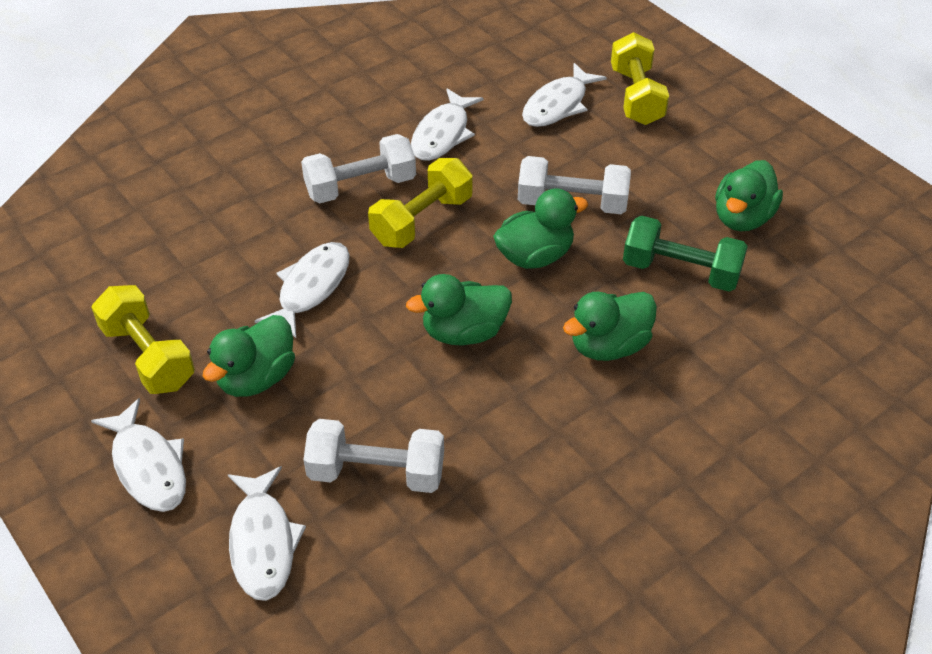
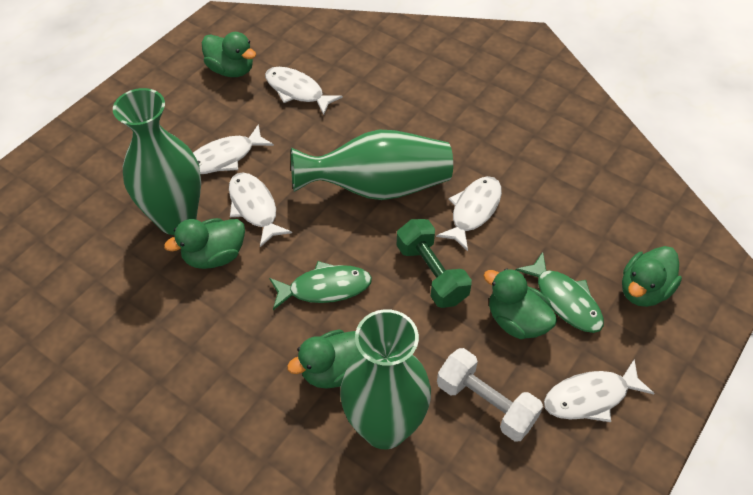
green fish: none = 0 -> [269,261,372,310] [515,252,604,333] = 2
green vase: none = 0 -> [113,88,201,235] [291,130,453,200] [340,309,431,449] = 3
white dumbbell: [301,134,416,203] [304,419,444,493] [518,156,631,214] = 3 -> [437,348,543,442] = 1
yellow dumbbell: [91,285,195,394] [368,158,473,248] [611,32,669,125] = 3 -> none = 0

